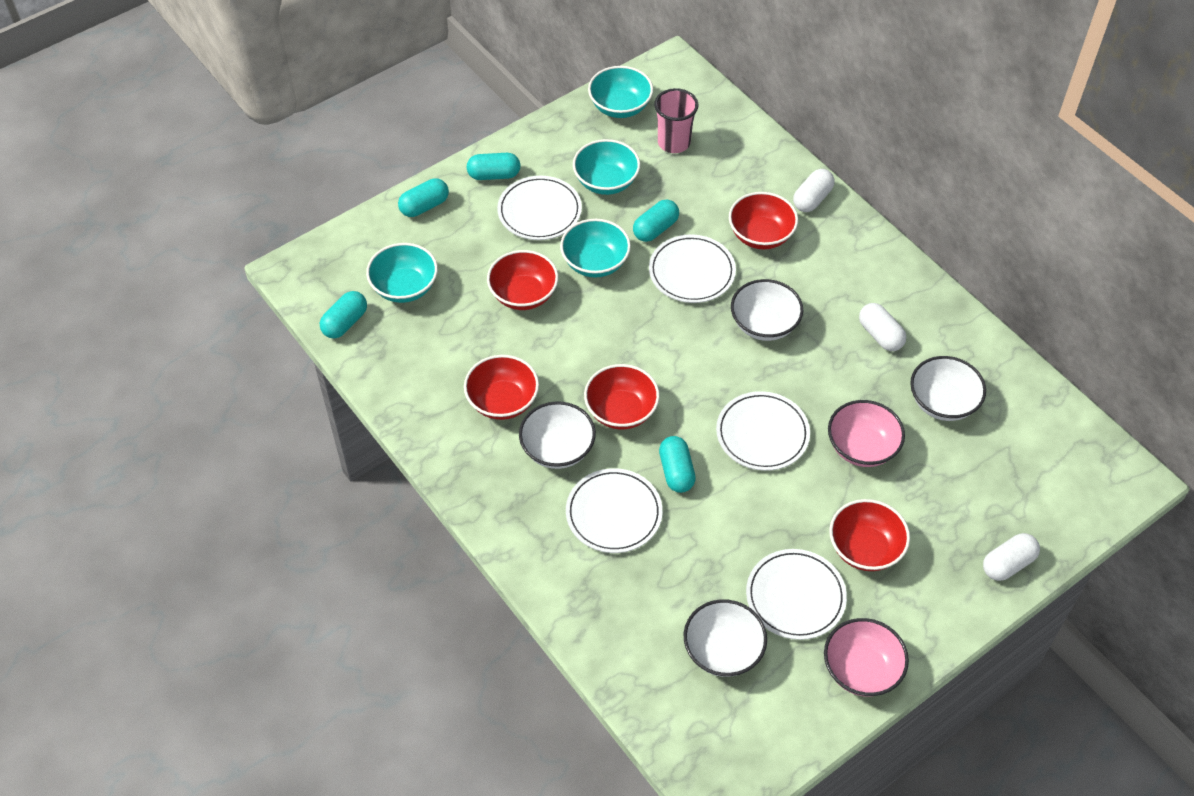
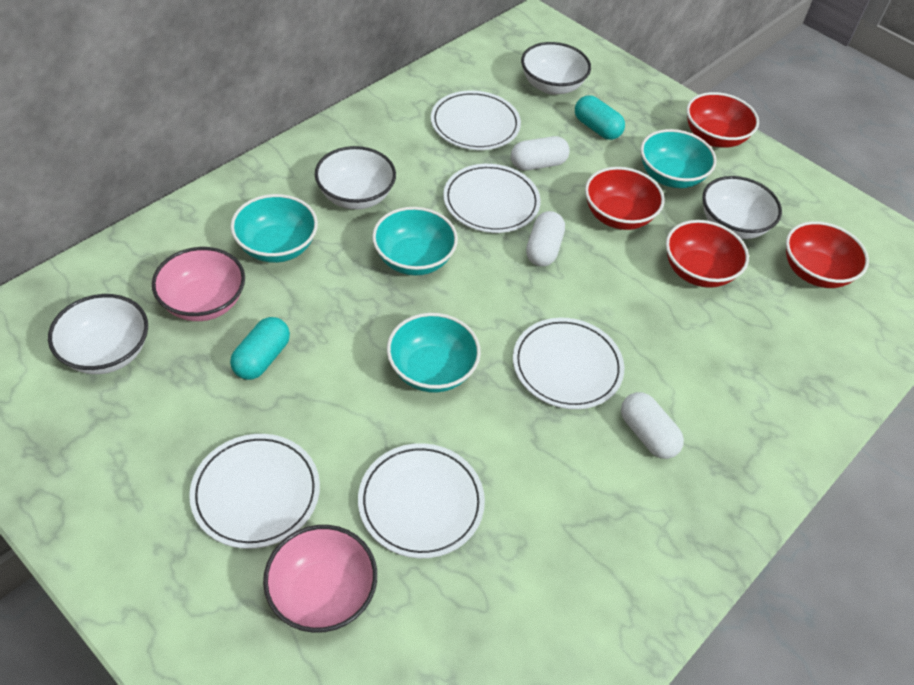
pink cup: [654,88,698,153] = 1 -> none = 0
red bowl: [464,355,539,420] [487,250,558,310] [584,364,660,429] [729,192,798,249] [829,499,910,571] = 5 -> [585,167,665,230] [666,220,749,288] [686,92,759,148] [786,221,869,288] = 4
turquoise capsule: [320,291,367,338] [398,178,449,217] [467,153,521,180] [633,200,679,242] [659,436,696,493] = 5 -> [230,317,290,380] [575,95,625,140] = 2

